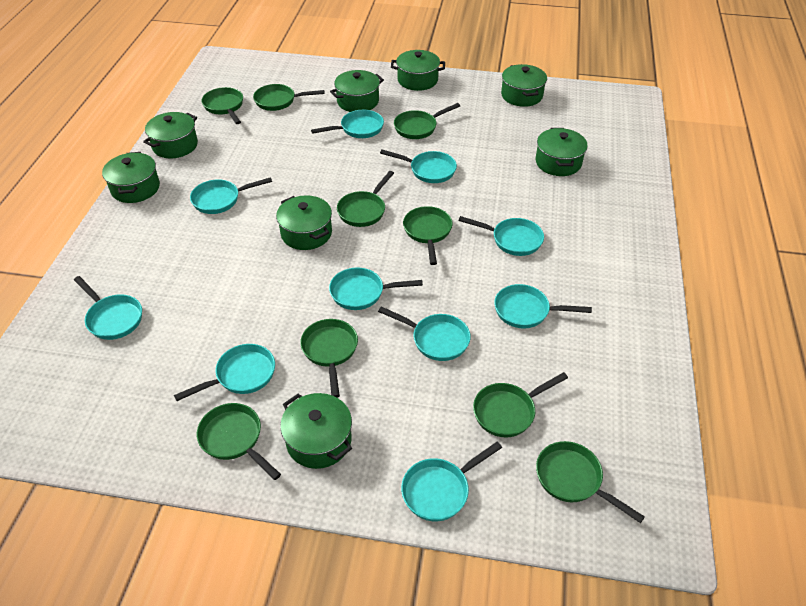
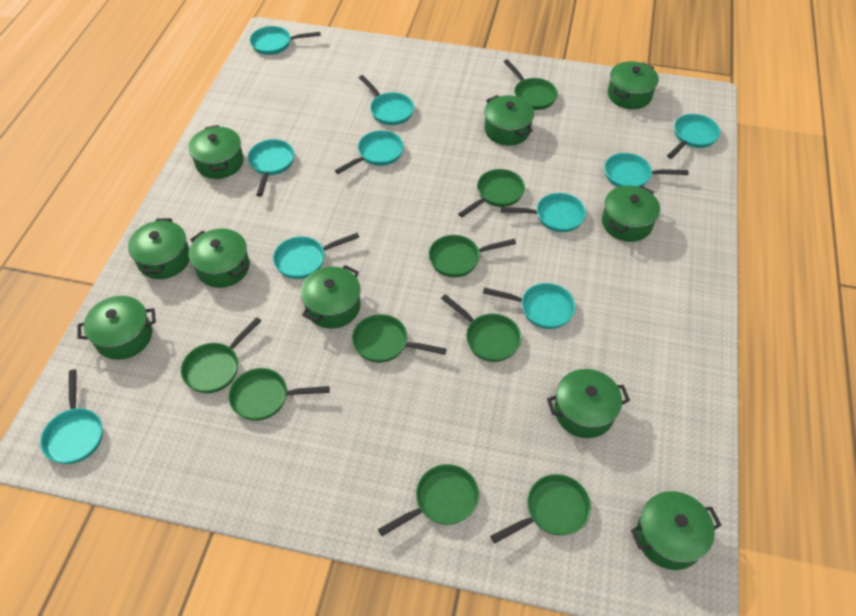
green pot: [102,152,160,203] [143,112,198,159] [276,195,332,250] [280,393,352,469] [330,70,384,112] [391,50,445,91] [501,64,547,107] [536,128,588,176] = 8 -> [77,296,156,360] [128,218,189,279] [189,125,244,179] [189,228,250,288] [301,265,361,329] [484,95,534,146] [547,369,630,438] [602,185,660,242] [608,61,659,109] [631,491,721,570] = 10

